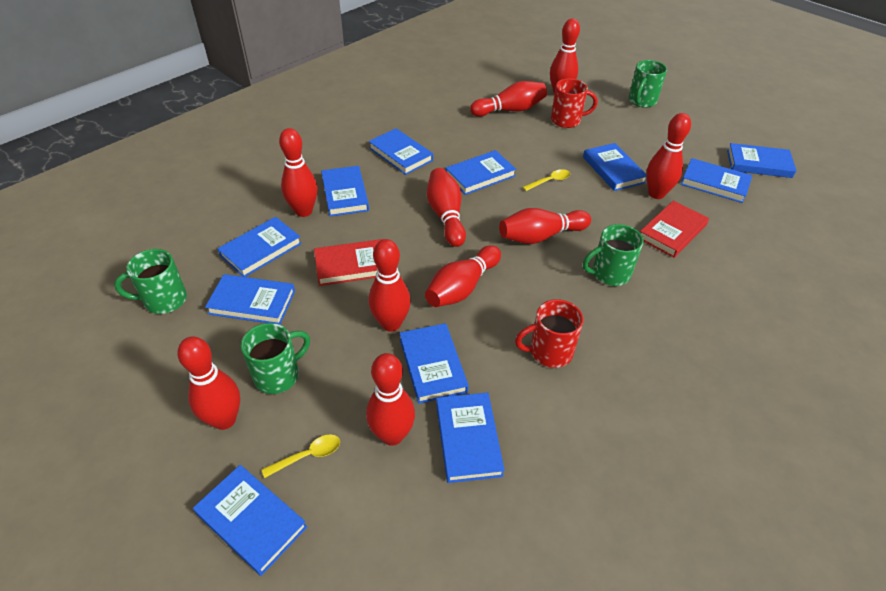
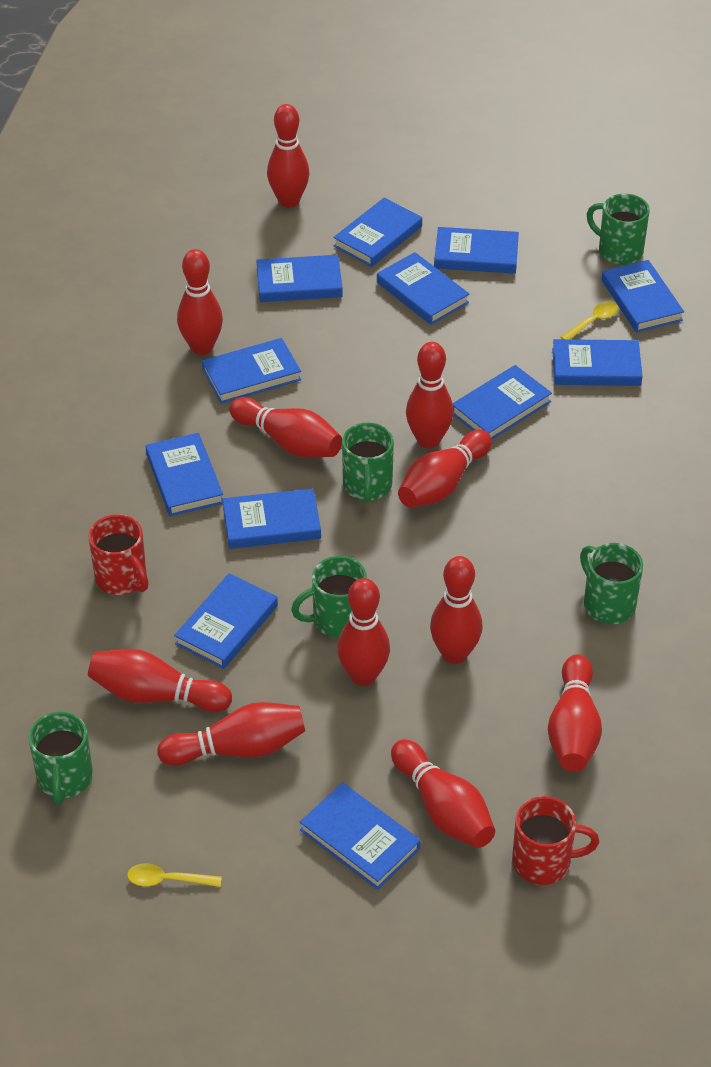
blue book: [193,465,307,576] [205,274,295,325] [217,217,302,277] [321,166,369,216] [368,128,433,175] [399,323,469,404] [436,393,505,483] [446,150,516,195] [583,143,646,191] [681,158,752,203] [727,143,797,178] = 11 -> [146,433,223,516] [174,573,278,669] [202,338,301,403] [223,488,321,549] [256,255,343,302] [300,782,421,890] [333,198,422,267] [377,252,469,325] [434,227,519,274] [453,365,552,439] [552,339,643,386] [601,260,684,332] = 12
green mug: [114,249,187,314] [241,323,310,394] [583,224,644,286] [628,60,667,108] = 4 -> [28,712,93,805] [291,556,367,638] [342,423,394,503] [580,543,643,624] [587,194,650,265] = 5
red book: [314,239,383,286] [640,200,709,258] = 2 -> none = 0
red bowling pin: [177,337,240,430] [279,128,318,217] [366,353,415,446] [369,239,411,331] [425,245,501,307] [427,168,466,247] [470,81,547,117] [499,208,591,244] [550,19,580,94] [646,113,691,199] = 10 -> [88,649,232,712] [157,702,305,766] [177,249,223,355] [229,397,342,458] [267,104,310,208] [337,578,390,686] [391,739,495,848] [398,430,492,508] [406,342,454,449] [430,556,482,664] [548,654,602,772] = 11

